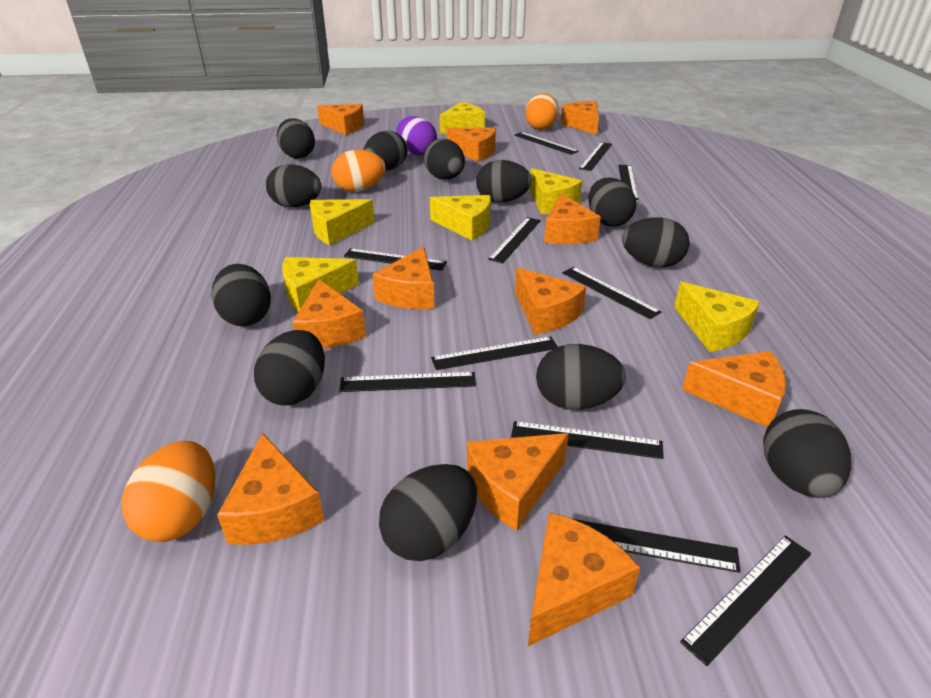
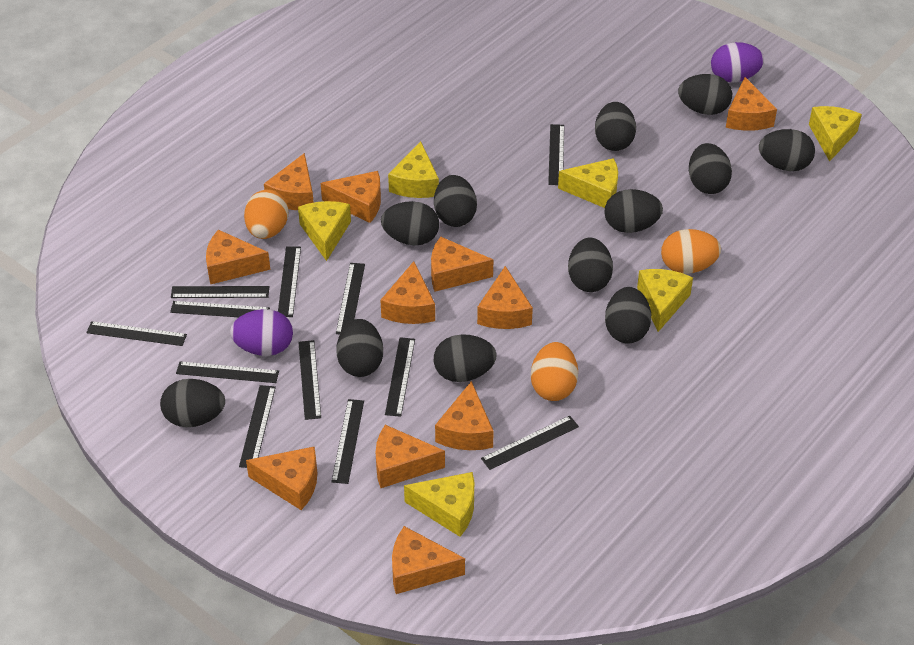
black ruler: [339,372,476,392] [344,249,447,271] [431,336,558,370] [488,217,541,263] [511,421,664,459] [514,132,579,155] [562,267,661,319] [574,519,741,573] [579,142,612,171] [618,165,638,200] [680,535,811,666] = 11 -> [86,321,187,346] [170,301,270,317] [171,286,269,298] [176,361,279,383] [239,385,276,468] [278,246,301,317] [298,340,321,420] [331,399,364,484] [336,263,365,334] [385,337,415,417] [481,416,579,470] [548,124,564,185] = 12
purple egg: [397,116,437,156] = 1 -> [230,309,293,356] [711,42,764,83] = 2

